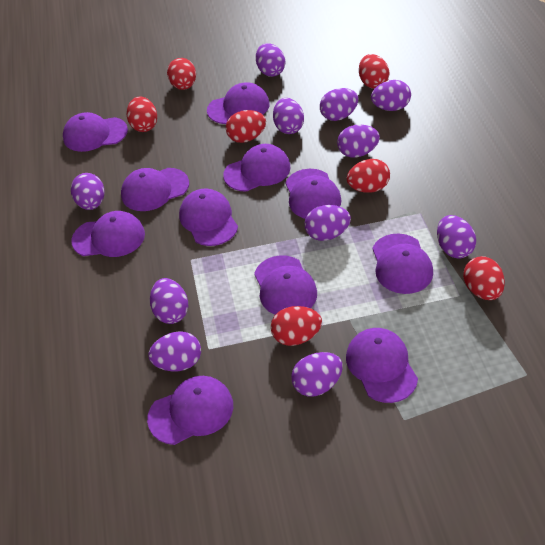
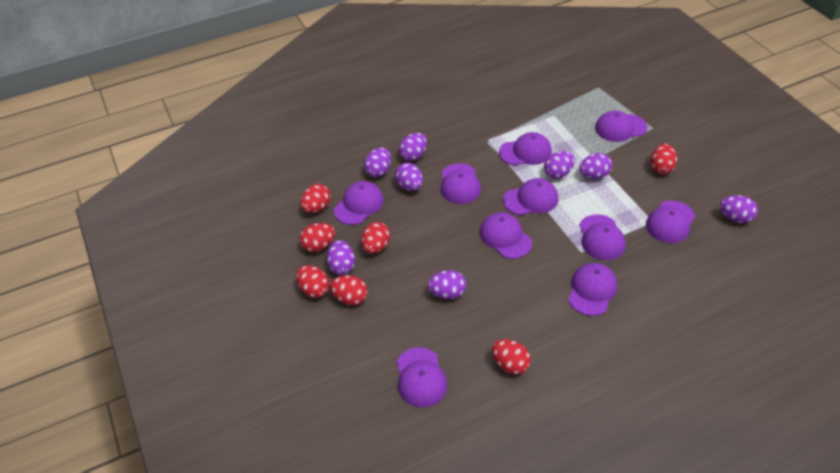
purple cap: [63,112,128,152] [71,211,145,257] [121,168,189,211] [147,376,233,445] [179,188,238,246] [207,82,269,124] [223,144,291,192] [254,255,317,315] [285,169,341,219] [346,328,418,403] [372,234,433,294] = 11 -> [334,181,384,225] [397,347,447,408] [441,163,481,204] [480,212,532,259] [499,132,552,165] [503,178,558,216] [568,263,617,316] [579,215,626,260] [595,110,647,142] [646,201,695,243] = 10
purple egg: [71,173,105,210] [148,331,201,371] [150,278,188,324] [256,43,285,77] [273,98,304,134] [291,352,343,396] [304,205,351,241] [320,88,358,121] [337,125,380,158] [371,80,411,111] [437,215,476,258] = 11 -> [327,240,355,275] [364,148,391,177] [395,163,423,191] [399,133,427,161] [428,270,466,299] [544,151,575,179] [579,153,612,179] [720,195,758,223] = 8

